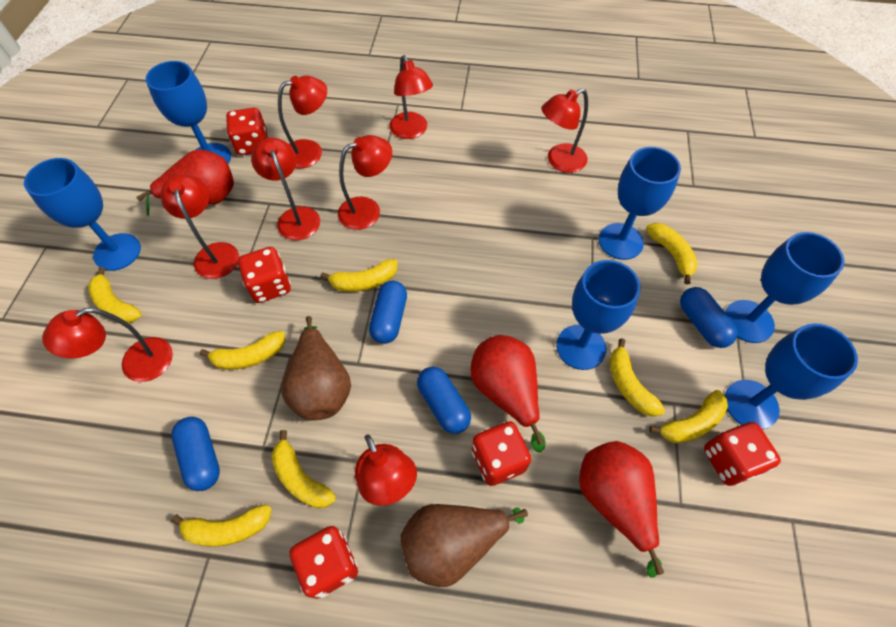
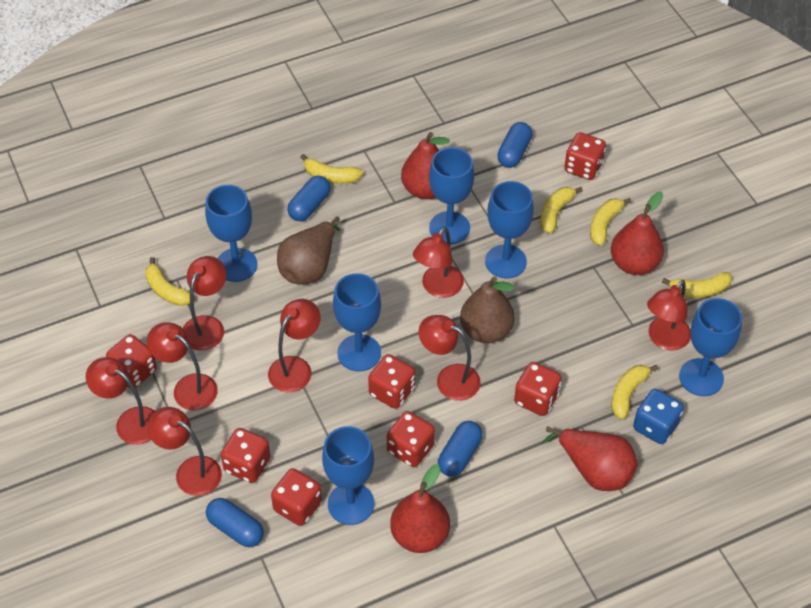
blue dice: none = 0 -> [633,389,684,444] = 1
red dice: [226,108,268,155] [238,247,291,303] [290,526,358,599] [472,421,531,486] [704,422,781,486] = 5 -> [106,334,157,388] [221,428,270,483] [271,468,322,526] [368,354,415,409] [387,411,435,467] [514,362,562,416] [564,132,606,180] = 7
red pear: [136,149,234,216] [470,335,546,452] [579,441,664,577] = 3 -> [390,464,450,553] [401,132,450,199] [542,427,638,491] [611,192,664,275] = 4
yellow banana: [88,267,142,323] [171,505,272,547] [200,331,285,370] [271,430,336,508] [320,259,397,292] [609,338,665,417] [646,223,698,284] [649,390,728,443] = 8 -> [145,257,190,306] [301,154,363,184] [540,187,583,234] [590,198,631,246] [612,365,658,419] [662,272,732,298] = 6

